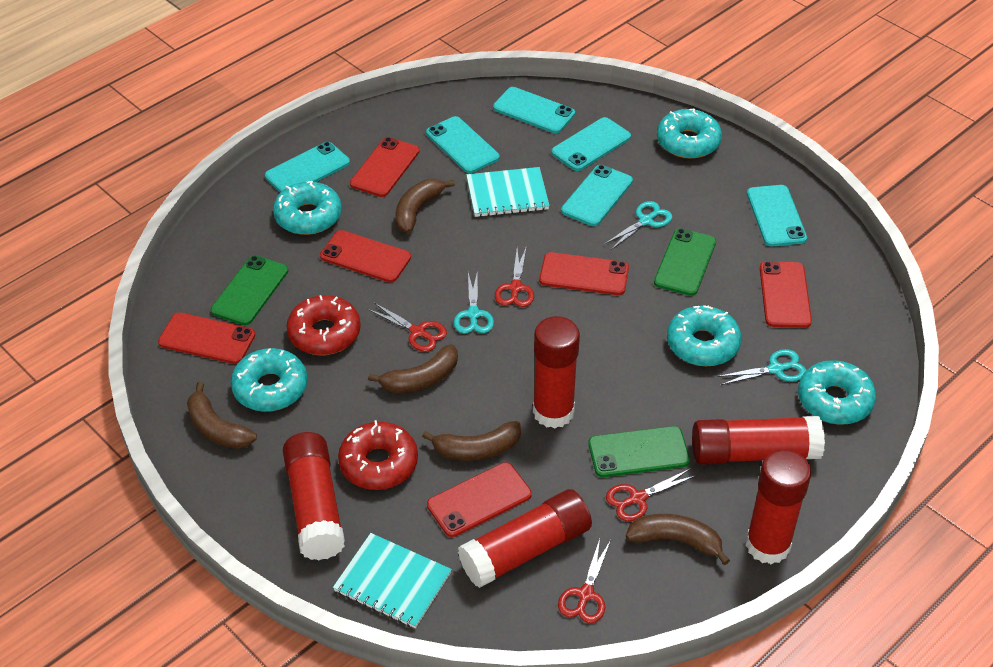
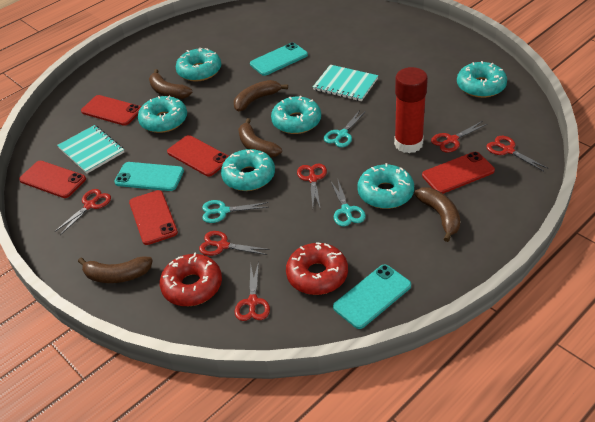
green phone: [211,255,288,325] [588,426,690,477] [654,228,716,296] = 3 -> none = 0
red glue stick: [283,432,345,560] [458,489,592,588] [533,316,580,429] [692,416,825,465] [746,449,811,564] = 5 -> [394,67,428,153] = 1
red phone: [158,312,255,364] [320,230,411,282] [350,137,420,197] [427,462,532,537] [539,252,629,295] [760,261,812,328] = 6 -> [19,161,86,198] [81,95,141,126] [129,190,178,245] [167,135,229,176] [422,152,495,194] = 5
red scissors: [368,303,447,352] [495,246,534,307] [558,539,611,623] [606,468,697,521] = 4 -> [55,189,111,235] [199,231,270,256] [235,261,270,321] [297,163,327,210] [431,121,487,153] [486,136,547,171] = 6
turquoise donut: [231,348,307,412] [273,181,342,235] [657,108,722,159] [667,305,742,366] [798,360,876,425] = 5 -> [138,96,187,133] [176,48,221,82] [221,149,275,191] [271,96,321,134] [357,163,414,209] [457,61,507,98] = 6
turquoise phone: [265,142,350,192] [426,116,500,173] [493,87,575,133] [551,117,631,171] [561,165,633,226] [747,185,807,247] = 6 -> [114,162,184,191] [250,42,308,76] [333,264,411,329] = 3

